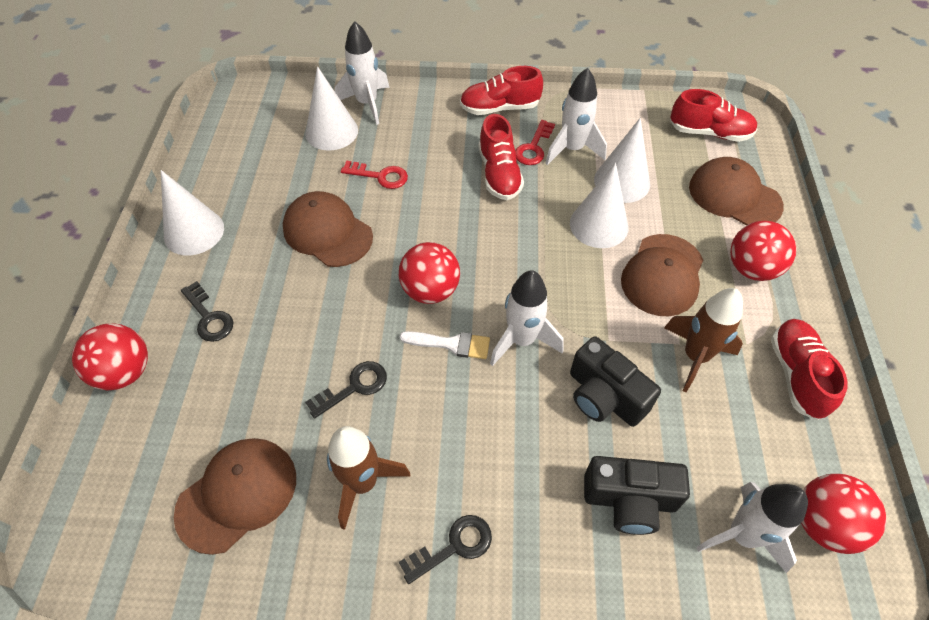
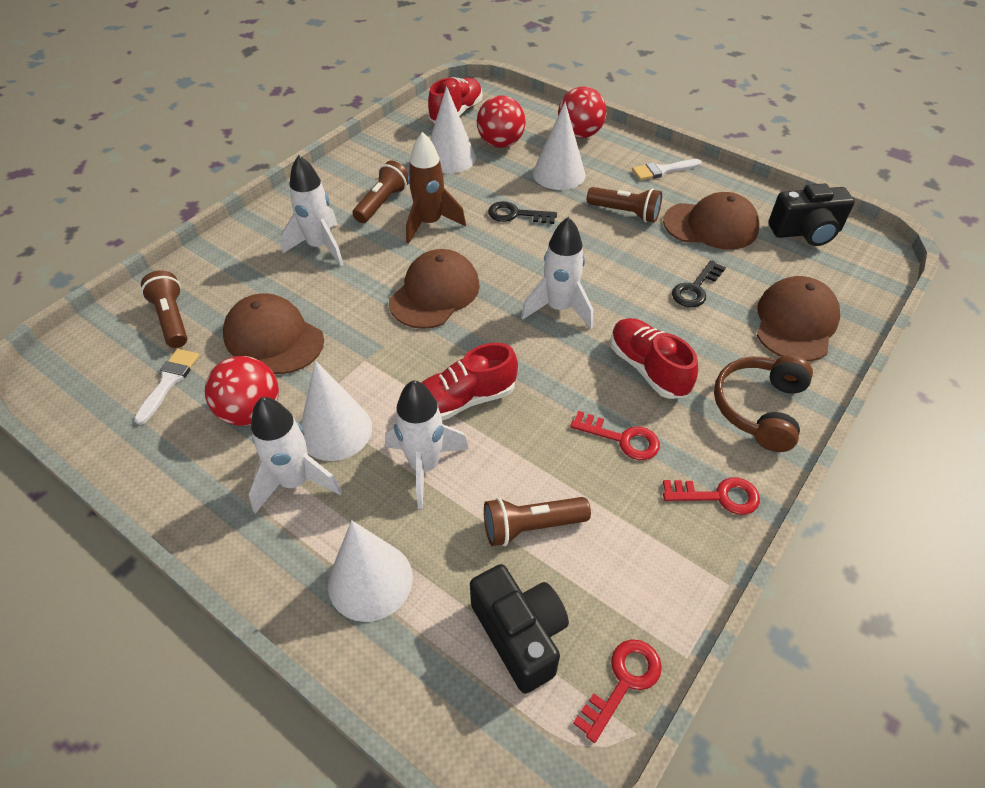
black key: [181,281,234,342] [305,361,387,419] [399,515,492,584] = 3 -> [488,201,557,224] [672,260,726,307] = 2
brown flashlight: none = 0 -> [141,270,187,348] [352,161,409,223] [484,497,591,546] [587,187,662,222] = 4
brown headphones: none = 0 -> [714,355,813,452] = 1
brown rocket: [327,426,411,530] [664,288,743,392] = 2 -> [406,132,466,244] = 1
red ball: [72,323,148,390] [399,242,460,304] [730,221,797,281] [801,474,886,554] = 4 -> [205,356,279,426] [477,95,526,148] [558,86,607,138] = 3
red key: [341,160,408,189] [515,120,555,165] = 2 -> [570,411,660,460] [573,639,662,743] [663,477,760,515] = 3
red shoe: [460,66,543,115] [479,114,524,200] [670,89,757,142] [771,319,848,420] = 4 -> [421,343,518,421] [428,77,483,123] [610,318,698,399] = 3
white brush: [400,331,490,359] = 1 -> [134,349,199,425] [632,159,701,180] = 2

